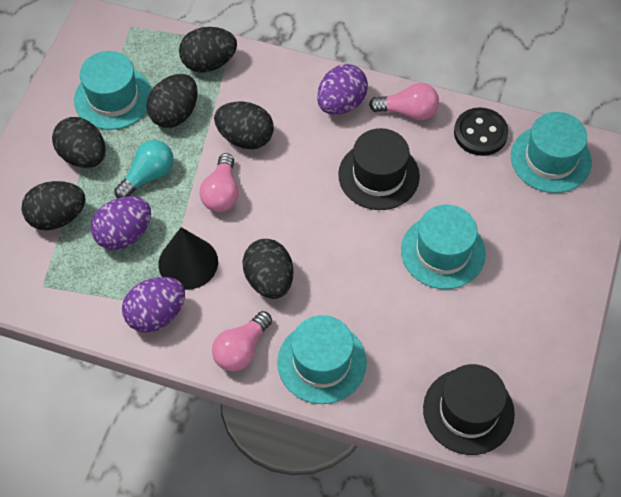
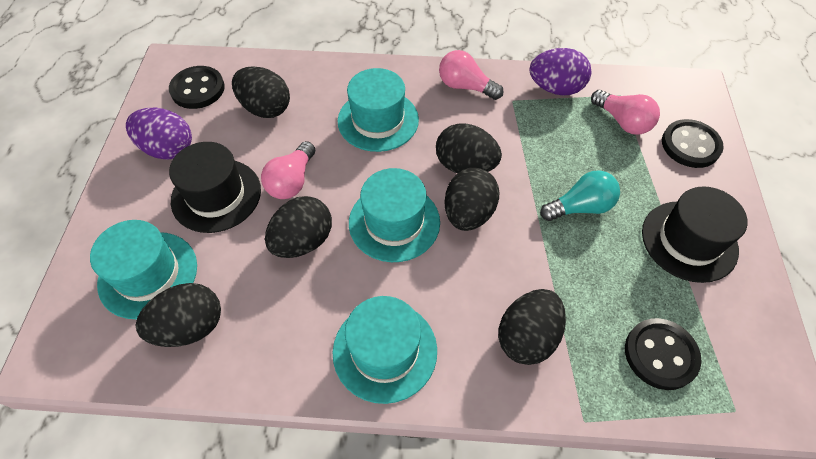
black button: [454,107,509,156] = 1 -> [169,66,225,109] [625,318,702,390] [662,119,724,168] = 3
black cone: [158,227,218,290] = 1 -> none = 0
purple egg: [91,196,151,250] [122,277,185,333] [317,64,368,115] = 3 -> [126,108,192,160] [529,48,591,96] = 2

